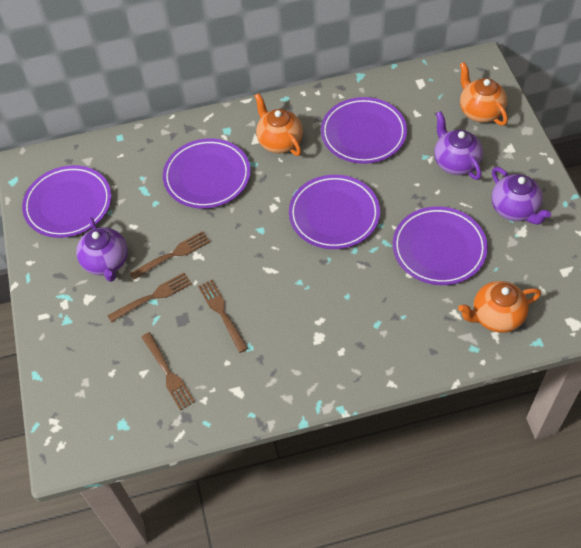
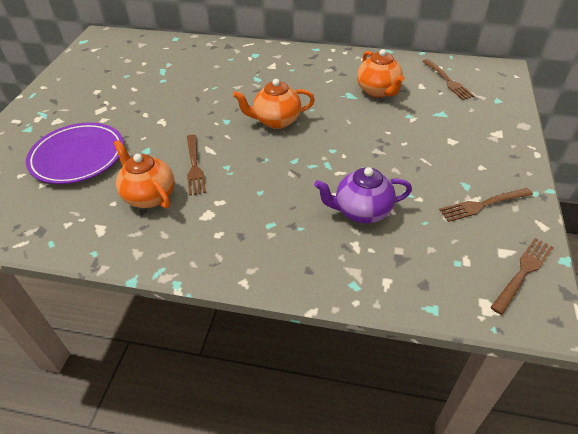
purple plate: [22,165,111,238] [163,138,251,209] [289,175,380,249] [321,97,407,164] [393,206,488,285] = 5 -> [26,122,124,184] = 1
purple teapot: [76,217,128,282] [434,111,483,180] [491,167,551,225] = 3 -> [314,167,412,223] = 1

